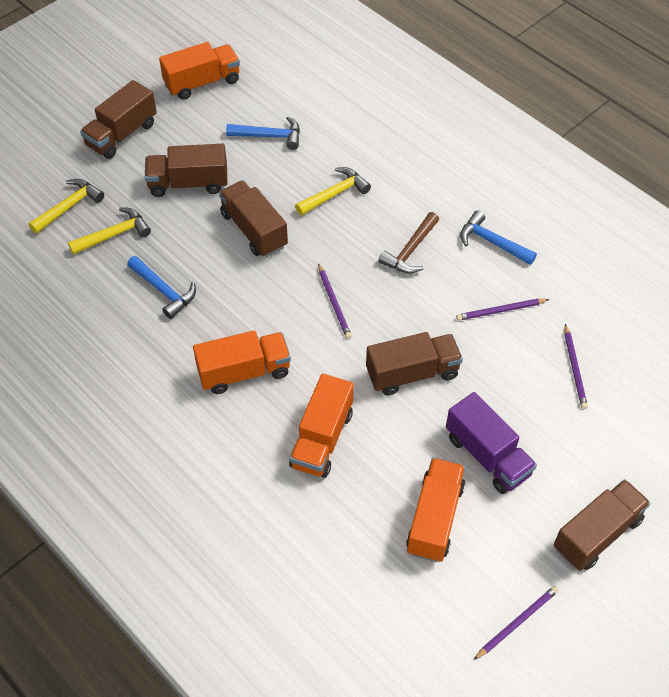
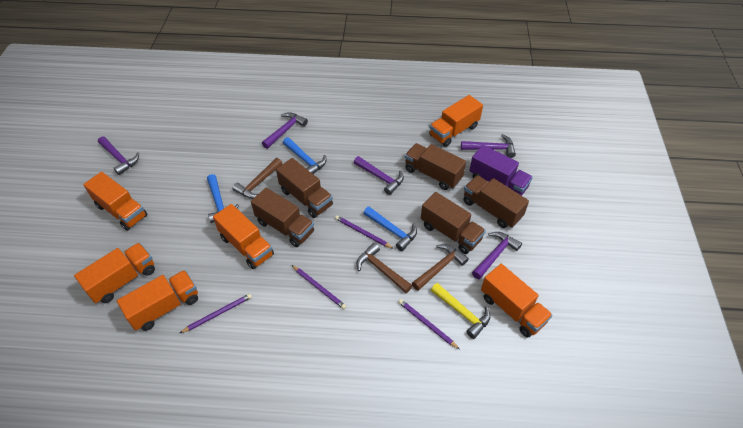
brown hammer: [378,212,439,274] = 1 -> [232,158,282,199] [357,243,412,293] [412,244,469,291] = 3
orange truck: [159,42,240,100] [193,330,291,394] [289,374,354,478] [406,458,465,562] = 4 -> [74,243,155,303] [83,172,148,231] [117,270,198,331] [213,204,274,269] [429,95,483,147] [481,264,553,337] = 6
purple hammer: none = 0 -> [98,136,139,175] [262,112,308,149] [354,156,404,195] [461,134,516,158] [472,232,522,279] = 5
yellow hammer: [29,179,104,234] [68,207,151,255] [295,167,371,216] = 3 -> [431,283,490,339] = 1

